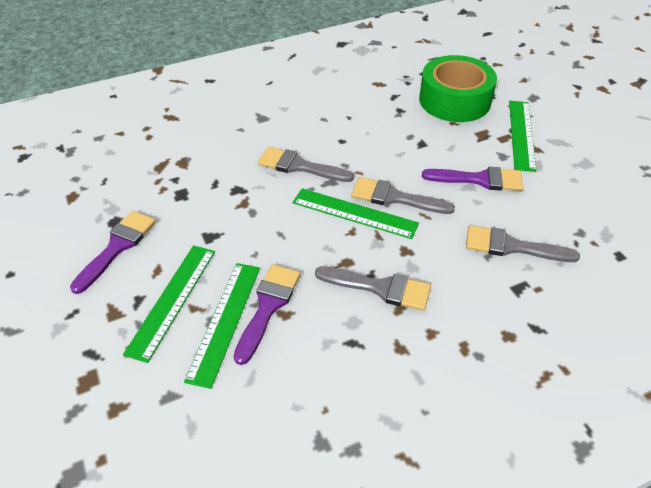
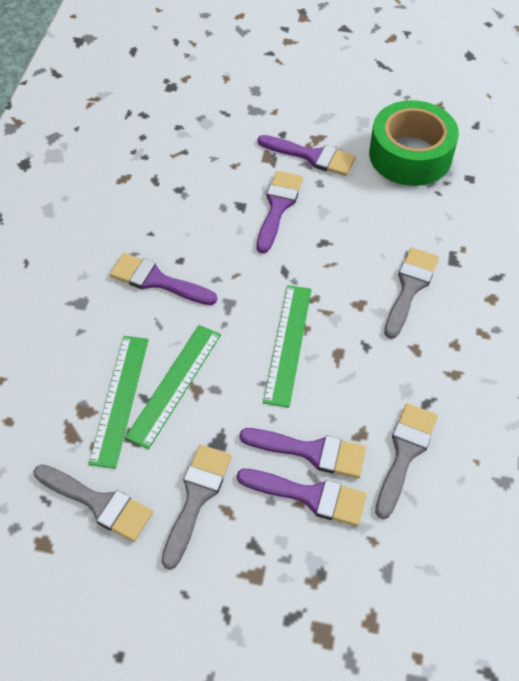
green ruler: [123,245,215,363] [184,263,260,389] [293,188,419,239] [509,101,537,172] = 4 -> [89,336,149,469] [125,325,221,449] [263,285,312,408] = 3
purple brush: [70,211,156,294] [234,264,301,365] [422,167,523,191] = 3 -> [110,253,217,305] [237,469,367,526] [239,428,366,478] [256,171,303,253] [257,135,356,176] = 5

